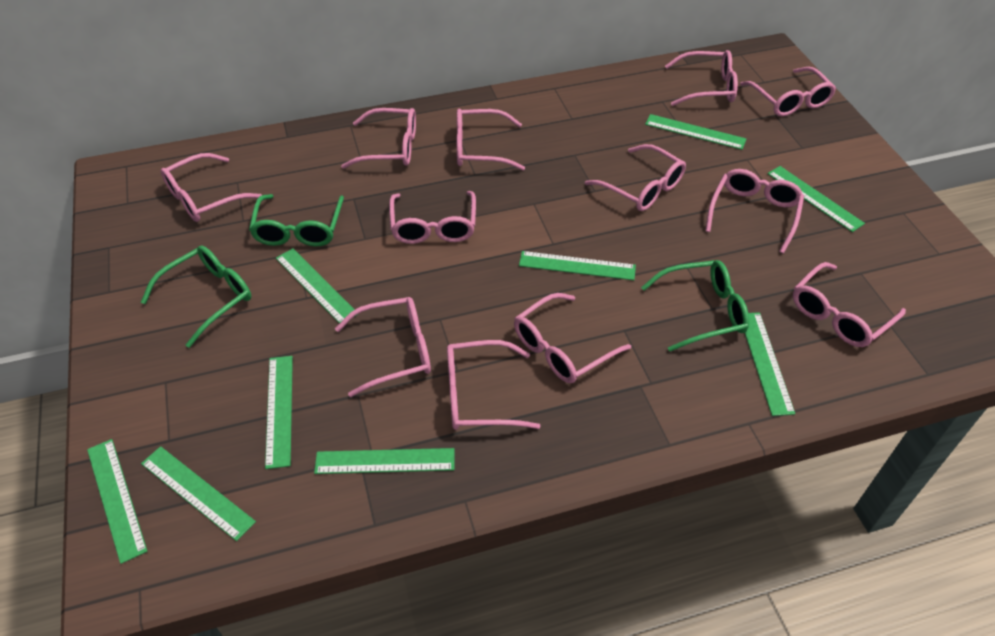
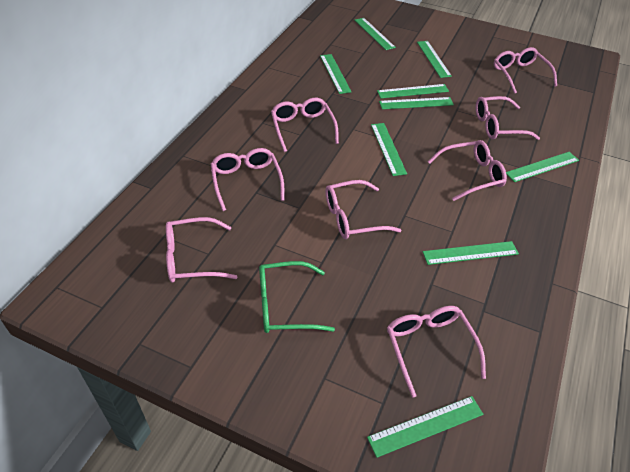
green glasses: [141,245,251,348] [249,194,344,247] [641,260,749,352] = 3 -> [259,261,335,333] = 1
pink glasses: [161,153,262,222] [335,297,431,397] [341,108,416,169] [389,191,476,244] [447,340,541,430] [457,109,525,171] [514,293,631,383] [585,144,686,211] [665,50,738,106] [705,169,804,254] [740,67,836,116] [793,262,906,347] = 12 -> [166,217,237,283] [211,148,285,211] [271,98,339,152] [325,180,401,239] [387,306,486,398] [428,140,507,201] [475,96,540,140] [494,47,557,94] = 8

